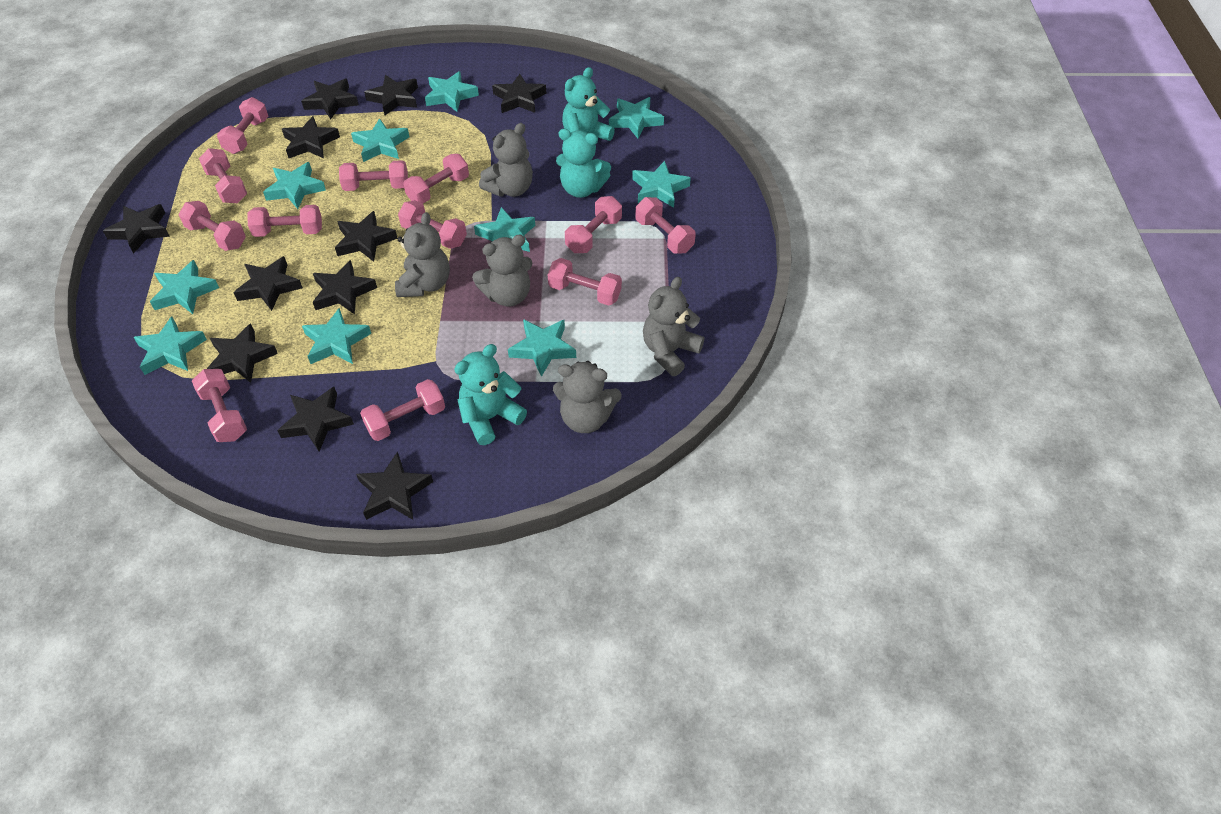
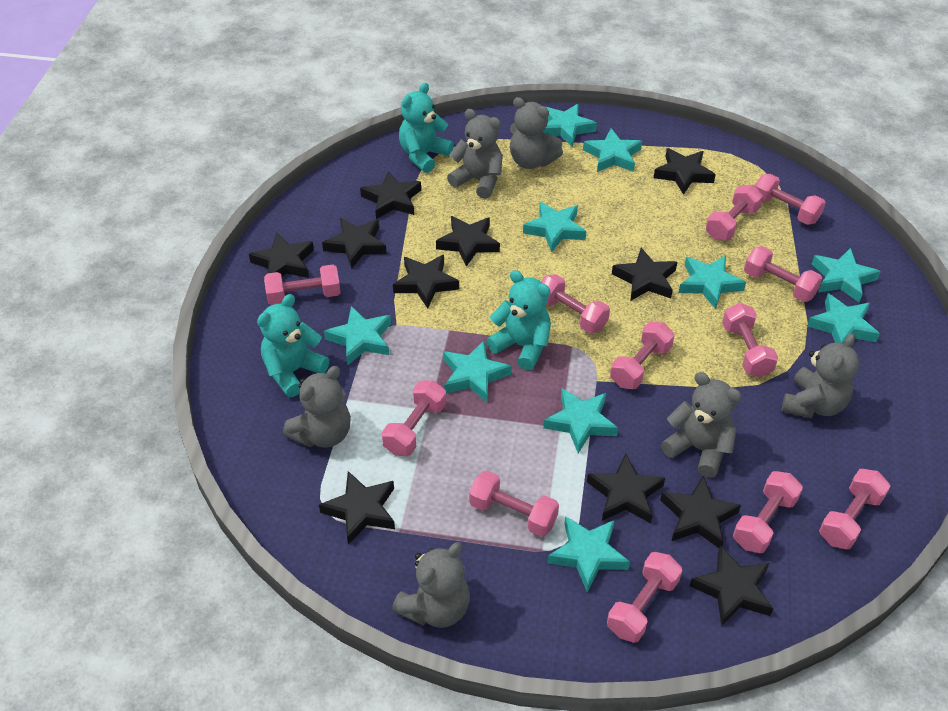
grey teddy bear: [395,212,450,297] [472,234,533,307] [479,123,533,197] [553,361,622,433] [643,277,704,376] = 5 -> [283,366,351,448] [392,542,470,628] [447,109,503,199] [510,97,563,169] [661,372,742,478] [782,333,859,418] = 6

